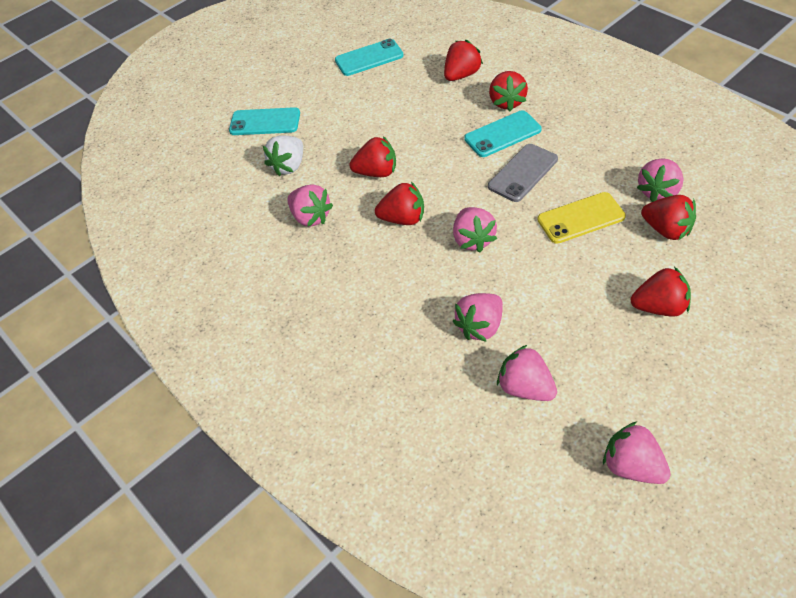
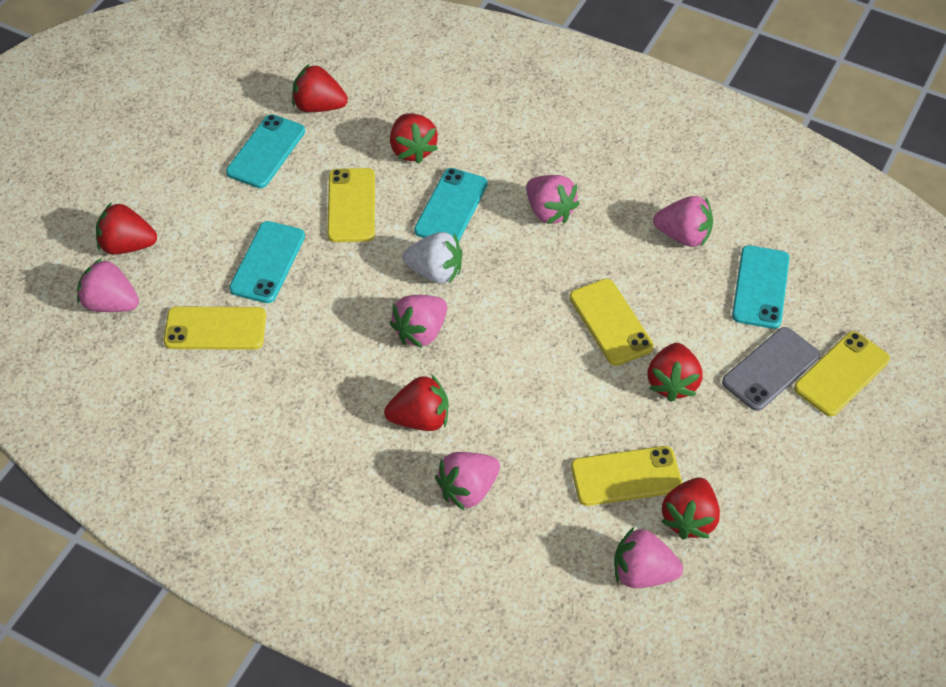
turquoise phone: [229,107,300,135] [335,39,404,76] [464,110,542,157] = 3 -> [226,114,305,188] [229,221,305,303] [414,168,488,242] [732,245,790,329] = 4
yellow phone: [537,192,626,244] = 1 -> [164,306,266,350] [327,168,375,242] [570,279,654,366] [571,446,682,506] [794,331,890,416] = 5

